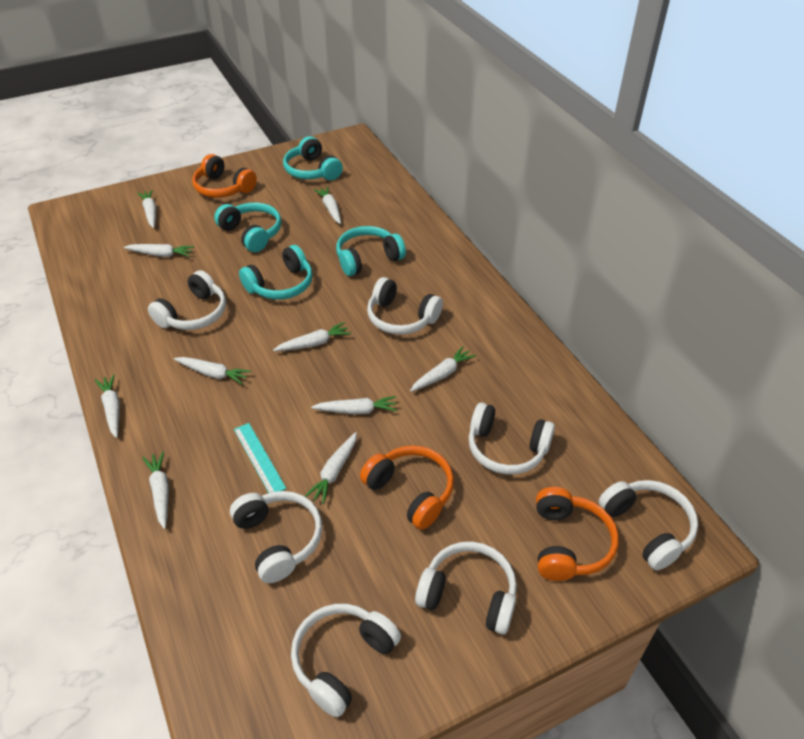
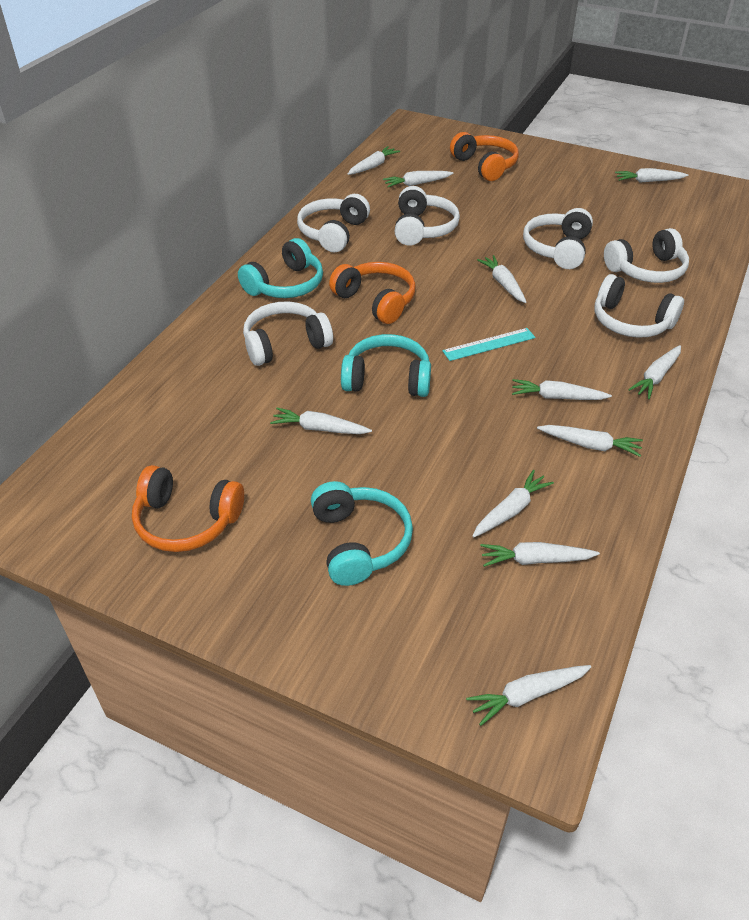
turquoise headphones: [214,202,281,252] [239,245,313,300] [283,136,343,181] [336,226,406,276] = 4 -> [238,238,323,298] [311,481,413,586] [341,334,431,397] = 3
white carrot: [95,374,120,438] [124,244,194,257] [138,190,156,228] [142,451,169,529] [174,357,251,385] [273,322,351,351] [305,432,357,504] [311,396,397,414] [314,186,341,224] [410,346,476,392] = 10 -> [270,407,372,434] [348,146,400,175] [383,171,454,187] [466,665,591,726] [472,470,554,537] [477,255,527,303] [480,542,600,567] [512,379,612,400] [537,425,643,457] [615,168,688,183] [628,345,681,399] = 11
white headphones: [148,270,226,330] [230,491,322,583] [291,604,401,717] [367,277,443,335] [415,542,517,635] [469,402,555,475] [598,480,698,570] = 7 -> [243,302,333,366] [297,194,370,252] [394,186,460,246] [523,208,593,269] [595,274,684,338] [604,228,689,283] = 6

